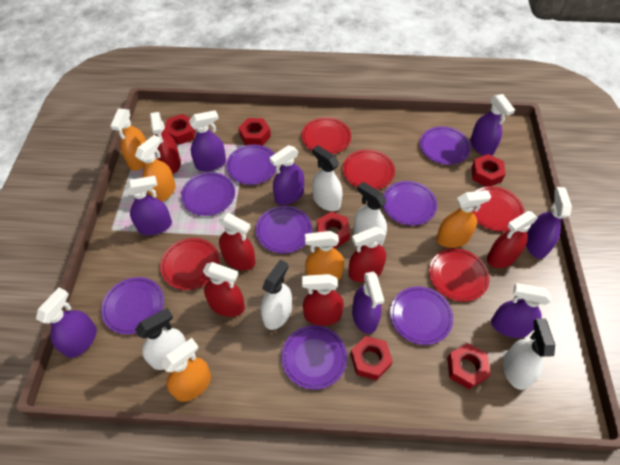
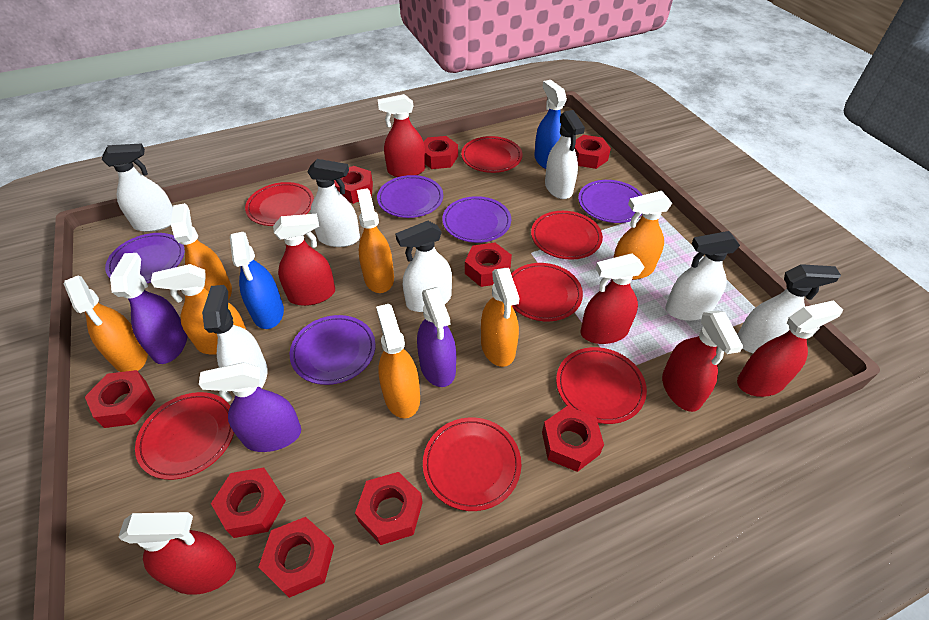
blue spray bottle: none = 0 -> [230,232,284,329] [534,80,567,169] = 2
orange spray bottle: [110,108,146,171] [135,135,176,202] [161,338,211,402] [305,231,344,280] [436,190,491,248] = 5 -> [64,276,148,372] [151,264,246,355] [171,203,232,300] [357,189,394,293] [376,304,420,418] [481,268,520,367] [613,191,672,280] = 7
purple plate: [101,277,164,334] [181,172,235,216] [226,145,276,185] [256,206,312,253] [281,325,347,390] [383,181,437,226] [390,286,453,345] [420,126,471,165] = 8 -> [105,233,184,283] [290,315,376,385] [377,175,443,218] [442,196,511,243] [578,180,642,223] = 5
purple spray bottle: [36,287,97,358] [125,176,172,235] [189,110,226,172] [270,145,304,205] [352,272,384,334] [470,94,515,156] [491,283,551,338] [526,187,572,259] = 8 -> [110,253,187,364] [199,362,301,452] [417,287,456,387] = 3
red nut: [164,114,196,145] [238,118,271,146] [317,211,350,248] [350,336,393,380] [447,343,491,389] [471,154,506,187] = 6 -> [85,370,156,428] [211,467,286,538] [259,517,334,598] [334,166,373,204] [355,472,423,545] [424,136,458,169] [465,243,512,287] [542,406,604,472] [574,135,611,169] = 9
red plate: [160,238,220,290] [302,117,351,154] [343,149,395,190] [429,248,490,302] [473,186,524,232] = 5 -> [135,392,234,480] [245,182,314,226] [423,418,521,511] [461,136,522,173] [511,263,583,321] [531,211,603,260] [556,347,647,424] = 7
white spray bottle: [135,308,186,370] [261,260,292,330] [312,145,342,211] [354,182,387,246] [503,318,555,390] = 5 -> [102,143,173,232] [202,285,268,388] [307,159,360,247] [395,221,452,312] [545,110,585,199] [665,231,740,321] [737,264,841,353] = 7

